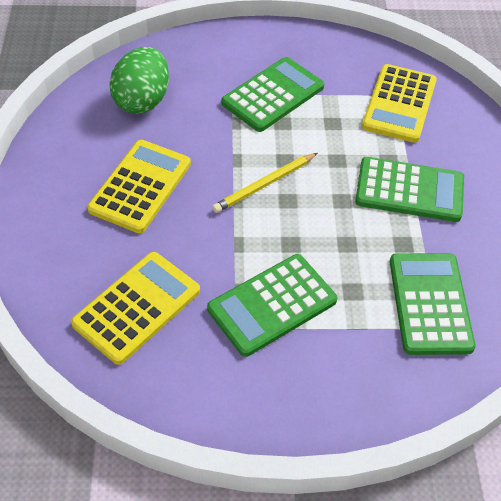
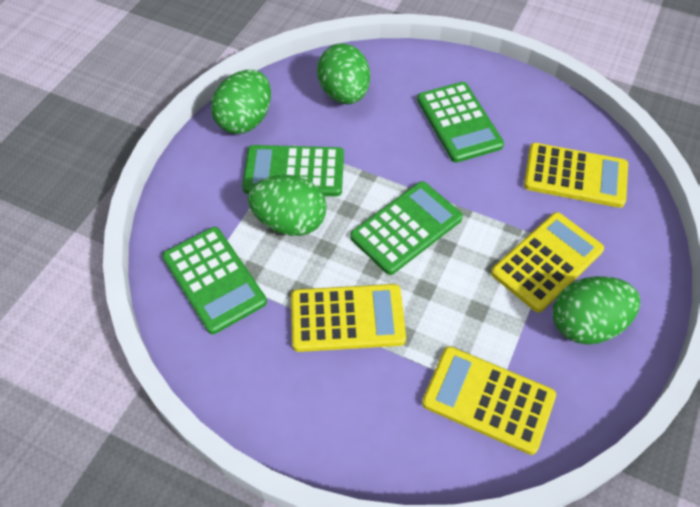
green egg: [109,47,169,114] = 1 -> [211,70,271,134] [248,175,327,236] [317,43,370,104] [553,276,640,345] = 4
yellow calculator: [71,252,200,365] [87,140,191,233] [362,64,437,143] = 3 -> [291,284,406,352] [422,346,556,455] [491,212,604,312] [524,143,628,208] = 4
yellow pencil: [212,153,317,213] = 1 -> none = 0

